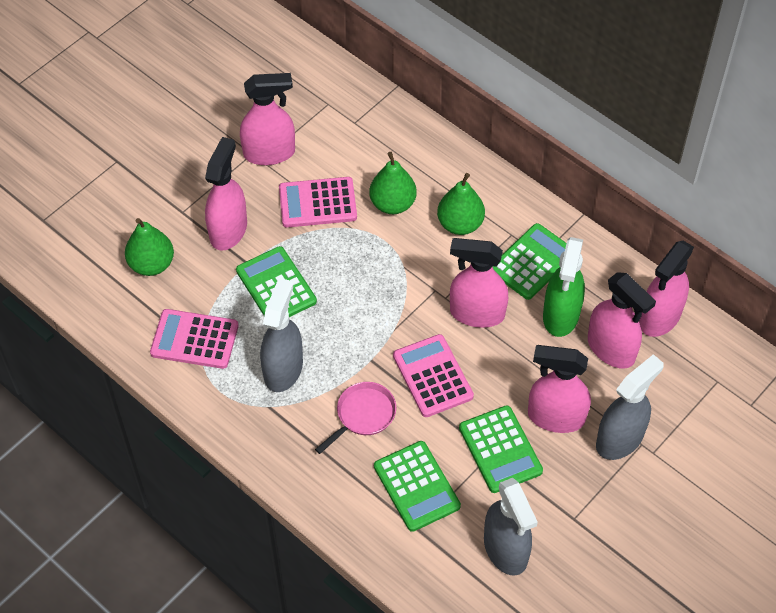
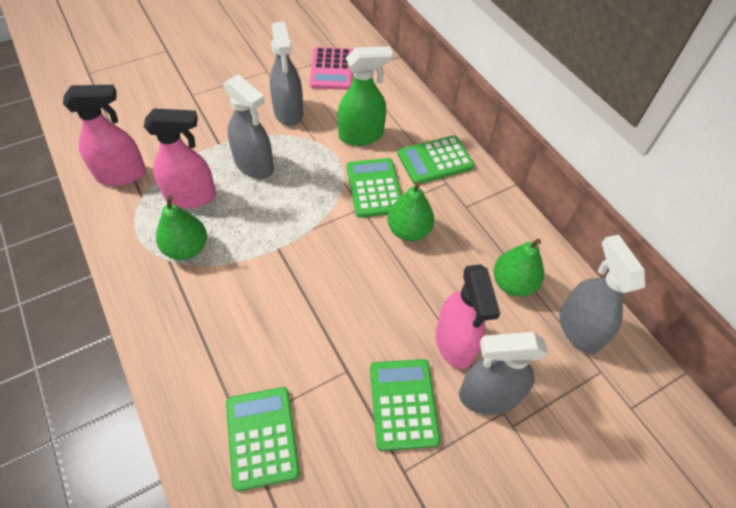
grey spray bottle: [260,278,303,392] [484,478,538,576] [596,354,664,460] = 3 -> [224,74,274,179] [270,22,303,126] [459,332,548,415] [560,235,645,354] = 4
pink calculator: [150,309,239,369] [279,177,357,228] [393,334,474,417] = 3 -> [310,47,353,90] = 1
pink pan: [315,382,396,454] = 1 -> none = 0
pink spray bottle: [205,137,247,251] [240,73,295,165] [450,238,508,328] [528,345,591,433] [588,272,656,369] [639,241,694,337] = 6 -> [63,85,146,186] [144,109,216,208] [436,264,500,369] = 3

